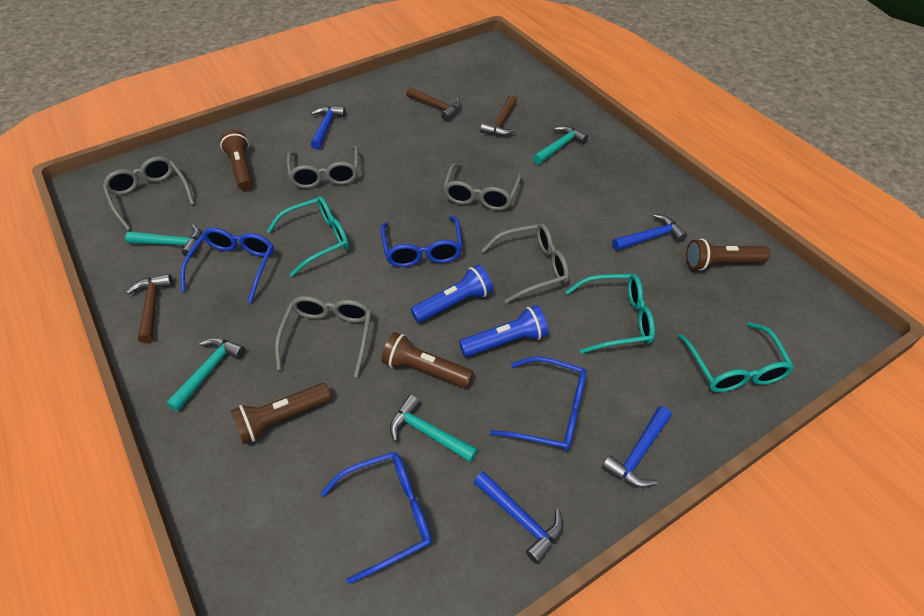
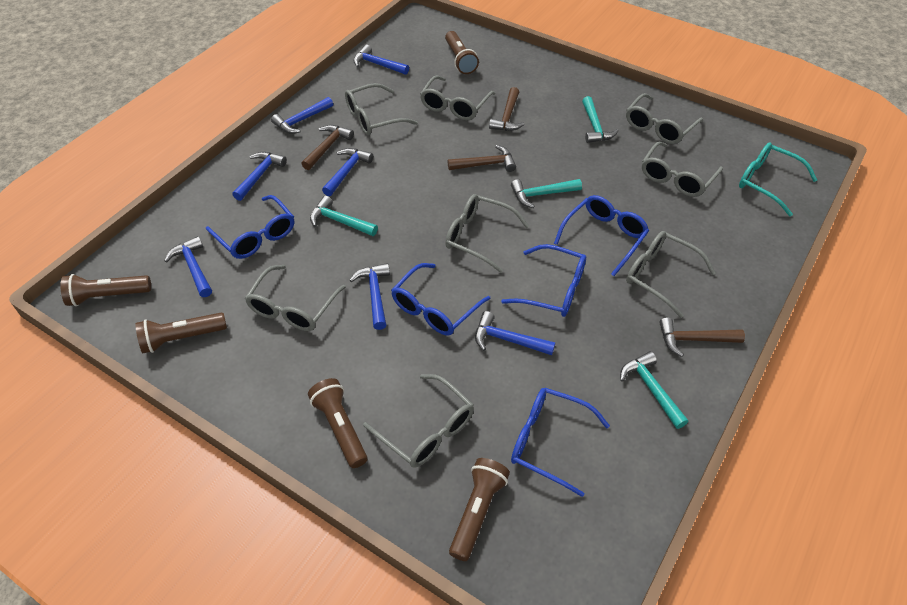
blue flashlight: [410,265,493,323] [459,305,548,357] = 2 -> none = 0
blue glasses: [181,228,274,303] [320,452,432,584] [381,216,462,267] [490,356,587,451] = 4 -> [206,195,294,259] [391,263,491,336] [501,244,586,317] [511,388,610,497] [554,195,649,276] = 5
blue hammer: [311,106,346,149] [473,471,563,564] [602,406,672,488] [612,214,687,251] = 4 -> [165,236,212,297] [232,152,287,201] [271,97,333,134] [322,148,373,196] [349,263,390,330] [354,45,409,75] [475,311,555,355] = 7
brown flashlight: [220,130,253,191] [230,383,331,444] [381,332,473,388] [686,239,770,271] = 4 -> [60,274,151,306] [136,313,227,353] [308,378,367,468] [445,31,479,74] [449,458,510,561] = 5
brown hammer: [126,274,173,343] [406,87,461,121] [480,95,517,136] = 3 -> [301,125,354,170] [448,145,516,172] [489,87,525,131] [659,317,745,357] = 4
grey glasses: [102,157,195,230] [275,296,372,377] [287,146,358,188] [443,163,522,210] [481,223,569,303] = 5 -> [245,265,346,331] [345,83,418,135] [363,374,474,468] [420,75,495,120] [445,194,529,273] [626,93,703,144] [626,231,716,318] [642,141,723,197] = 8
turquoise glasses: [266,196,349,276] [565,274,655,354] [678,322,794,392] = 3 -> [739,142,817,217] = 1

